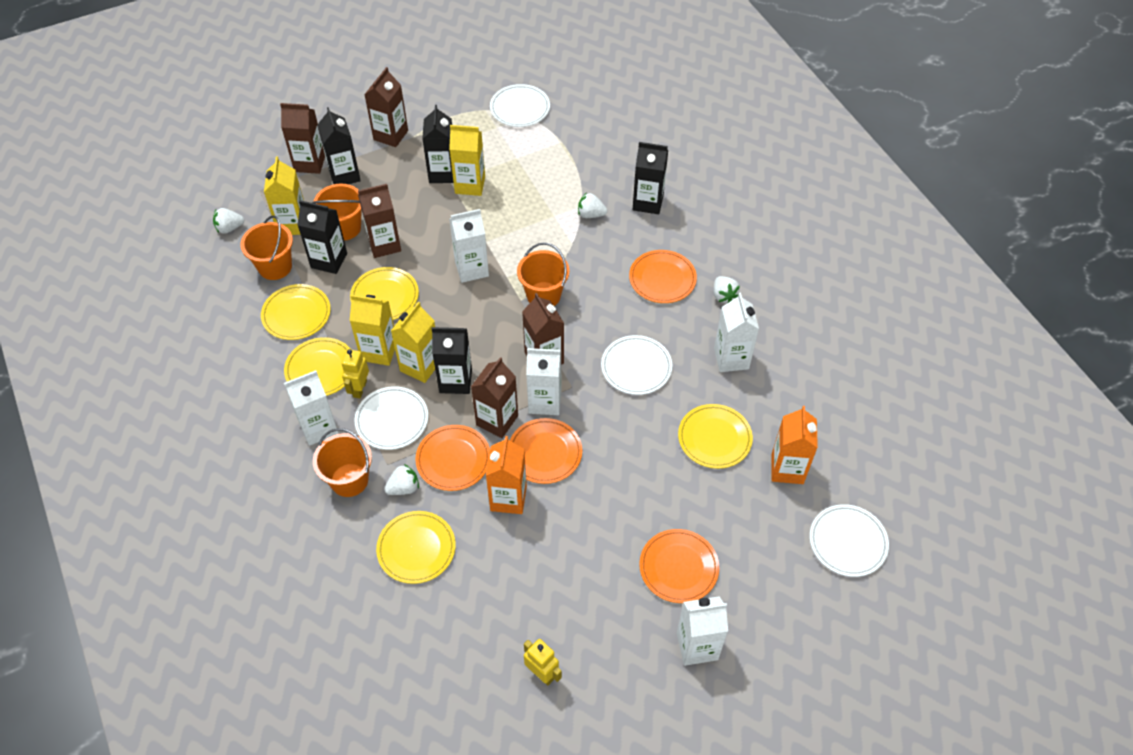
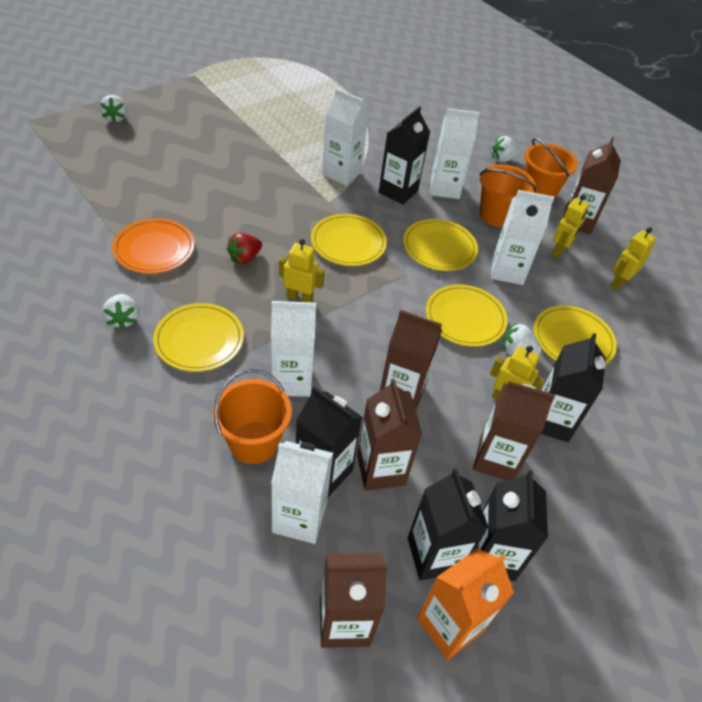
orange bucket: [241,215,293,280] [312,184,362,241] [313,428,372,497] [517,242,569,306] = 4 -> [213,369,292,464] [480,164,536,227] [525,138,578,199] = 3
orange carton: [486,436,527,514] [771,406,818,484] = 2 -> [417,548,514,660] = 1
orange plate: [416,425,490,491] [510,418,582,484] [629,250,697,303] [639,529,719,603] = 4 -> [112,218,195,274] = 1
red strawberry: none = 0 -> [227,233,262,264] = 1
white plate: [354,386,428,450] [490,84,550,127] [601,335,672,395] [809,504,889,577] = 4 -> none = 0
yellow carton: [264,156,304,235] [350,295,395,366] [391,302,435,383] [449,125,485,196] = 4 -> none = 0
yellow robot: [341,349,369,398] [524,639,562,685] = 2 -> [279,239,325,302] [490,346,545,400] [552,194,589,258] [611,227,656,290] = 4

